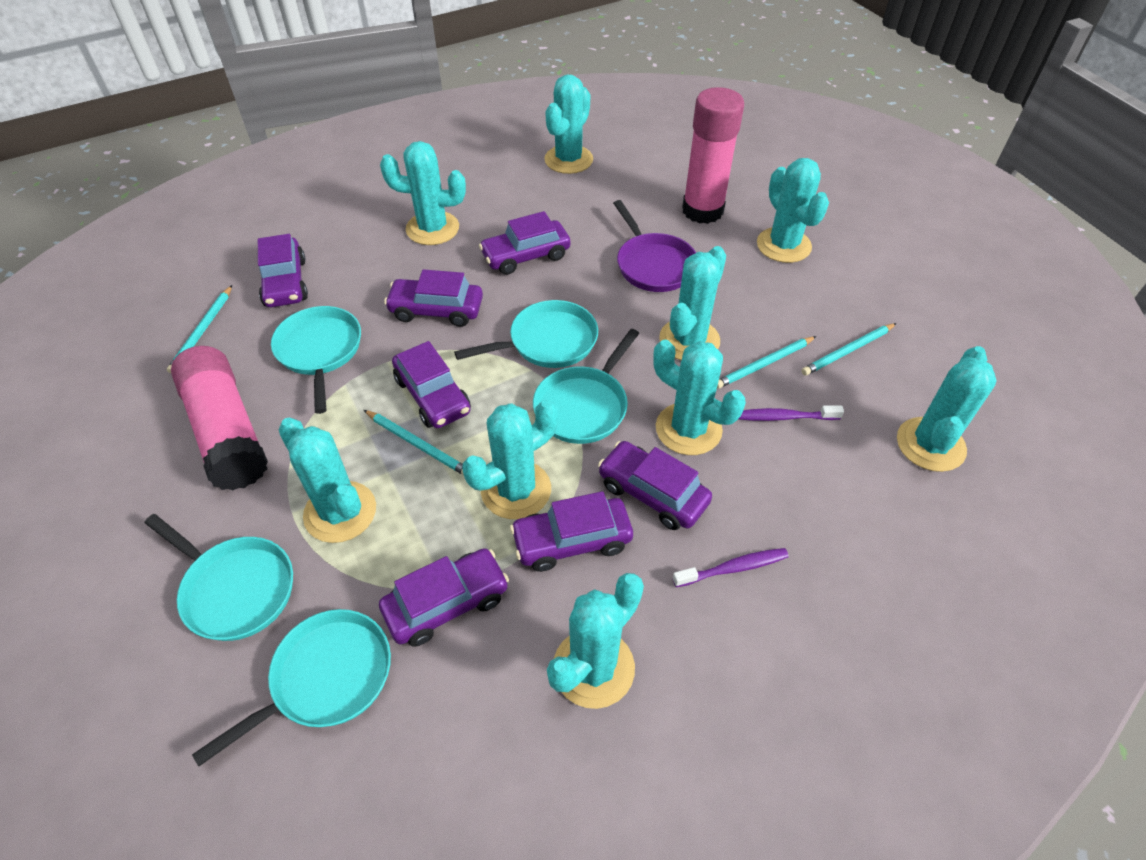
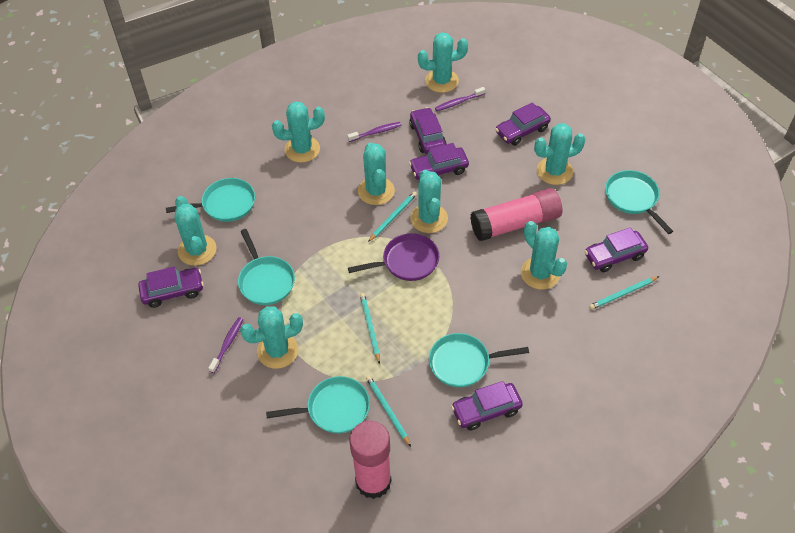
purple car: [258,234,308,307] [379,548,509,647] [384,269,483,327] [392,341,471,428] [479,211,571,275] [510,491,633,572] [598,441,712,530] = 7 -> [138,267,204,308] [409,107,447,154] [409,143,469,180] [451,381,523,431] [495,102,551,146] [584,227,648,272] = 6
purple toothbrush: [673,548,789,587] [738,405,844,421] = 2 -> [209,317,243,373] [347,122,401,142] [435,87,485,111] = 3
turquoise cactus: [278,418,376,543] [380,141,466,245] [462,400,558,519] [544,74,593,174] [547,573,644,709] [653,340,746,455] [659,246,726,360] [757,158,829,263] [897,346,997,472] = 9 -> [174,196,217,266] [240,306,303,369] [272,101,325,163] [358,143,395,205] [410,169,448,233] [418,32,468,93] [521,221,567,289] [534,123,586,185] = 8

